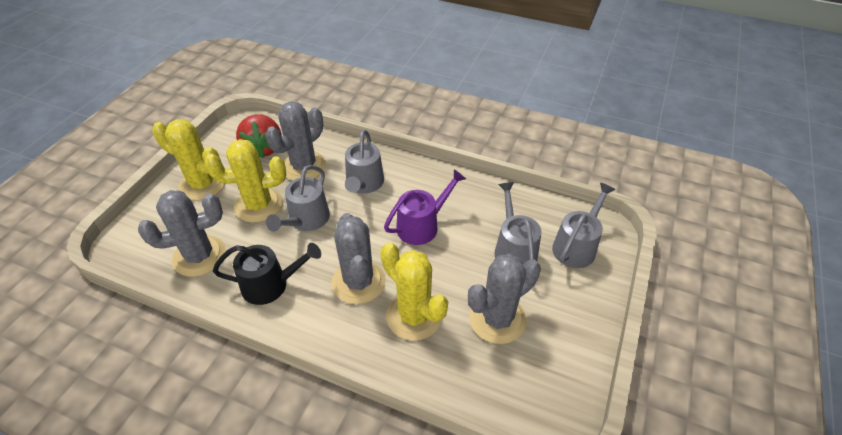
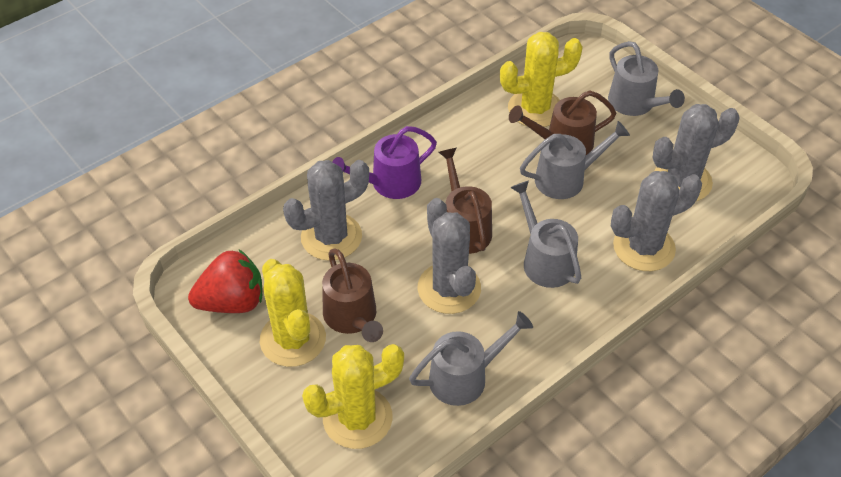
black watering can: [213,243,321,305] = 1 -> none = 0
brown watering can: none = 0 -> [322,248,383,342] [439,148,492,254] [509,90,616,155] = 3

